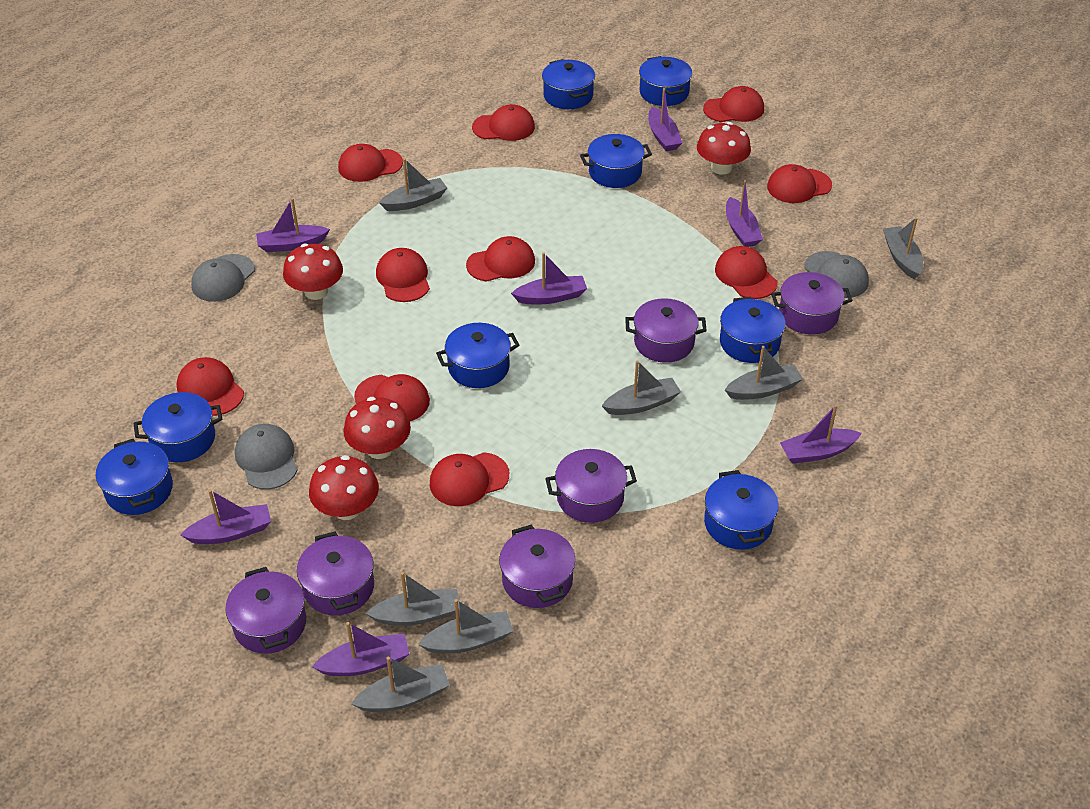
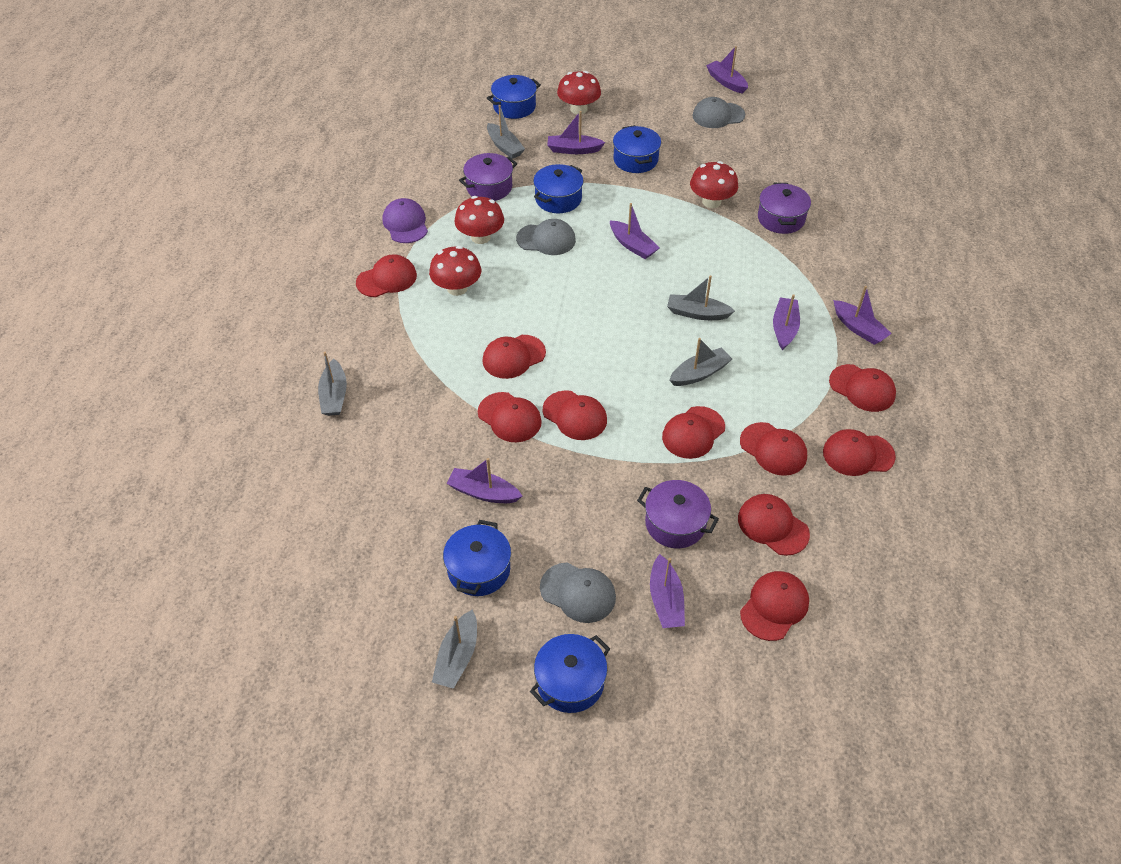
blue pot: [96,439,173,515] [133,392,222,462] [436,323,519,388] [542,59,595,109] [580,134,652,188] [639,56,692,106] [704,470,779,550] [720,297,786,363] = 8 -> [443,520,511,596] [487,75,541,119] [530,634,610,713] [533,164,584,213] [613,125,661,173] = 5
grey boat: [351,657,450,712] [365,572,460,626] [379,158,447,211] [418,599,513,654] [602,360,681,415] [725,346,803,400] [883,217,923,280] = 7 -> [318,352,347,416] [432,609,477,689] [487,105,525,159] [667,275,735,320] [670,338,732,386] = 5
purple cap: none = 0 -> [383,198,428,243] = 1
purple pot: [225,567,306,654] [297,531,374,616] [499,525,576,608] [545,449,637,523] [625,298,707,363] [771,272,853,335] = 6 -> [459,153,517,201] [637,480,719,548] [758,183,811,234] = 3

